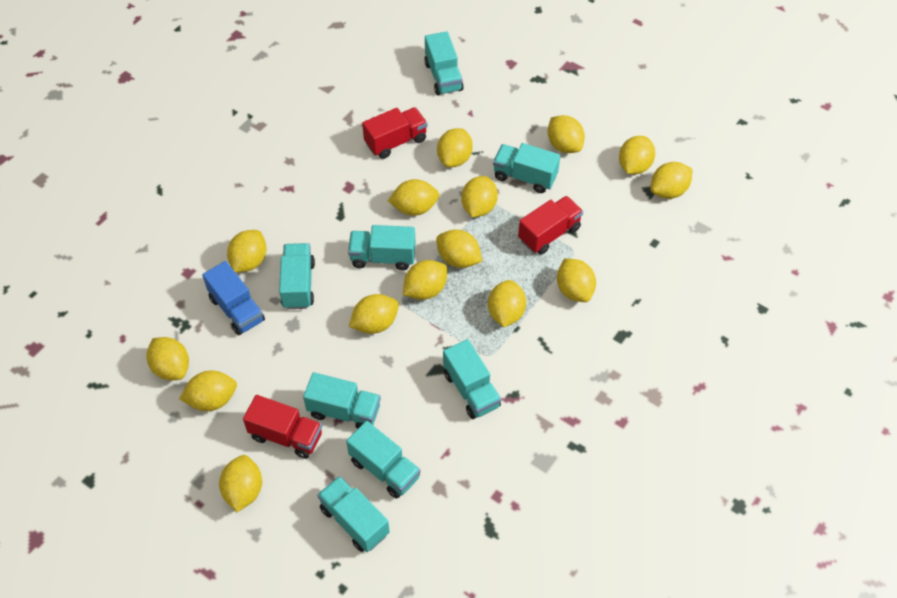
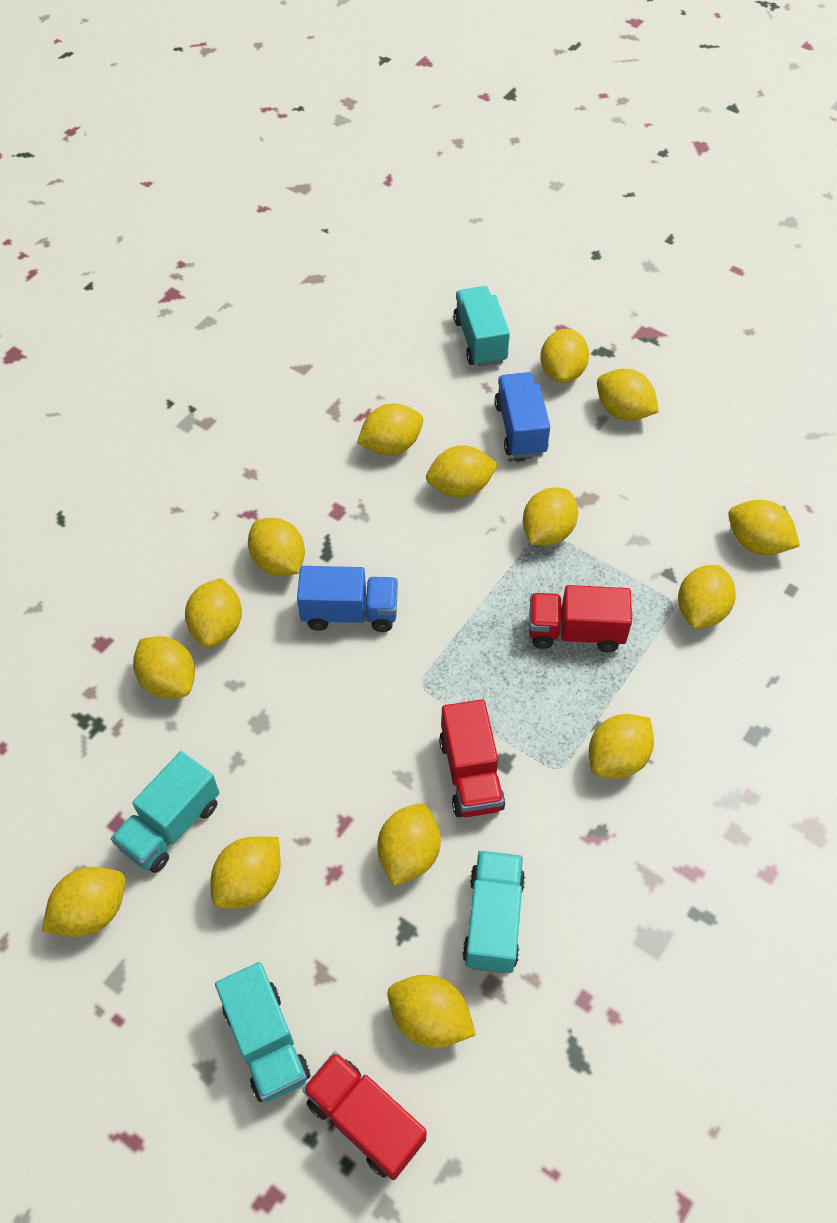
blue truck: [202,261,265,335] = 1 -> [297,566,398,632] [494,372,550,458] = 2
turquoise truck: [279,243,315,309] [303,372,381,429] [317,476,390,552] [346,421,420,499] [348,225,416,270] [424,31,464,96] [443,339,501,419] [493,143,560,193] = 8 -> [111,751,220,873] [215,962,310,1102] [453,286,510,367] [462,851,525,973] = 4

